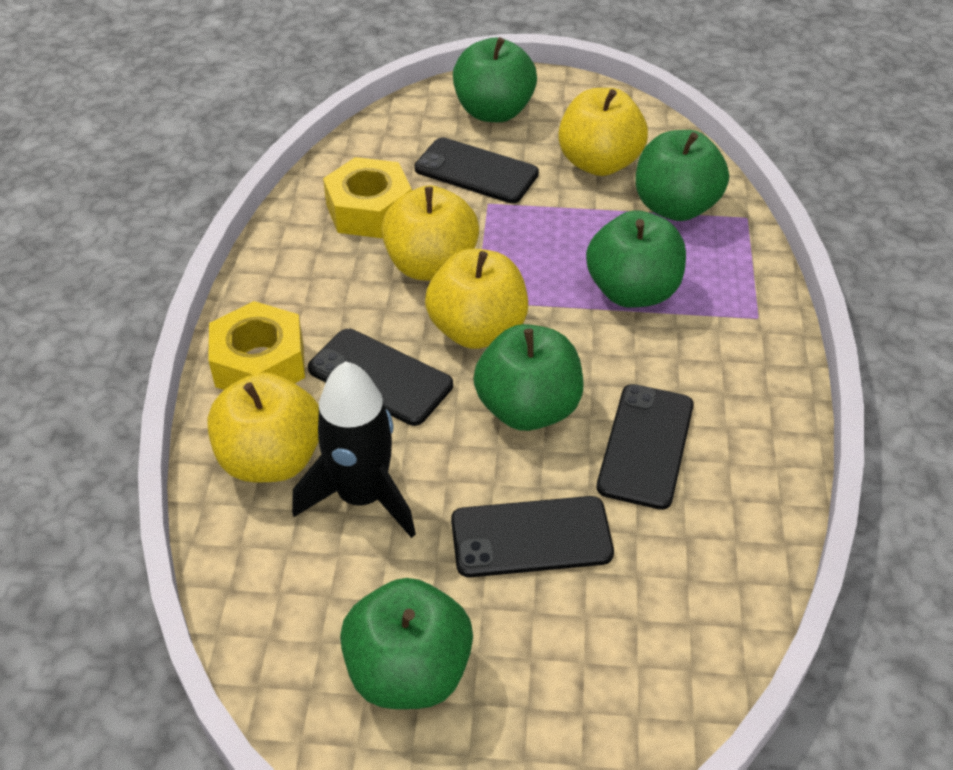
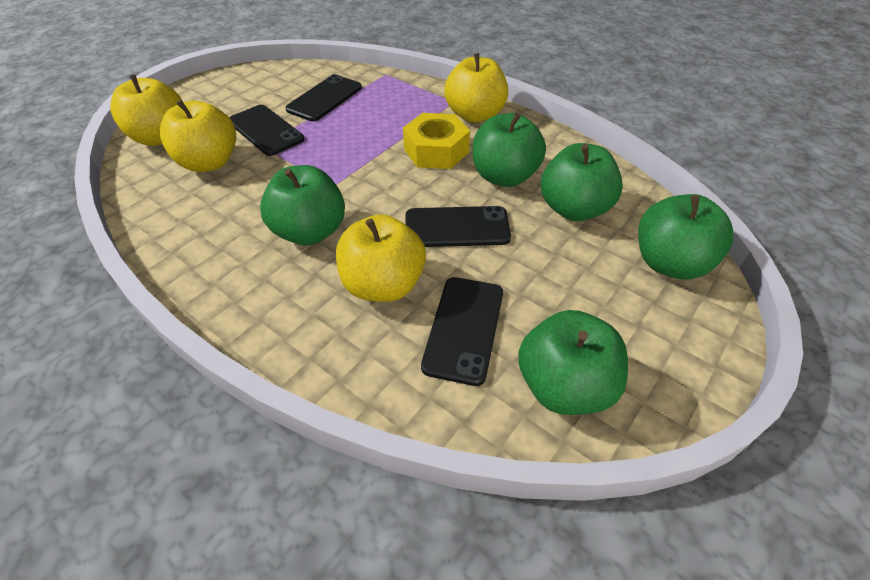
black rocket: [292,361,416,538] = 1 -> none = 0
yellow nut: [208,301,305,390] [323,157,412,238] = 2 -> [403,113,470,169] = 1

